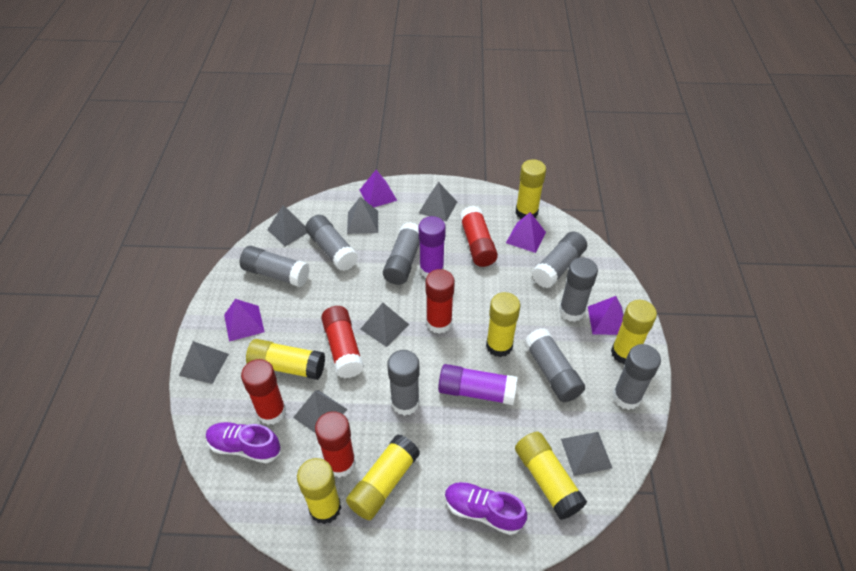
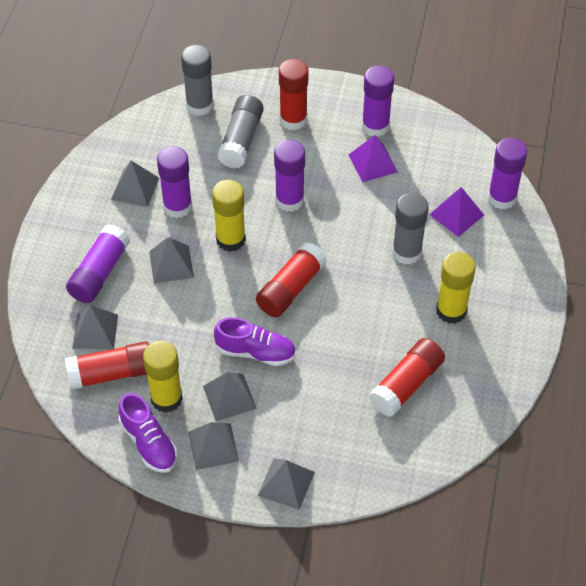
grey glue stick: [240,246,310,287] [305,215,358,271] [383,222,420,285] [387,350,420,416] [524,328,585,402] [532,231,587,288] [559,257,598,322] [612,344,661,410] = 8 -> [181,45,214,116] [217,95,264,168] [392,193,429,265] = 3
grey pyramid: [179,341,229,384] [267,205,307,246] [293,390,347,433] [347,197,378,234] [361,303,409,347] [419,182,457,222] [561,432,613,476] = 7 -> [72,305,118,349] [111,161,159,207] [149,237,194,284] [188,422,239,470] [203,372,257,421] [257,458,315,510] = 6
purple glue stick: [419,216,446,278] [438,364,517,405] = 2 -> [66,224,130,303] [157,146,192,218] [274,140,305,212] [362,65,394,137] [488,138,527,209] = 5
purple pyramid: [224,299,264,342] [360,170,397,207] [506,212,546,253] [588,296,623,335] = 4 -> [349,135,398,182] [429,187,484,237] = 2
red glue stick: [241,359,286,425] [315,411,356,478] [321,306,364,378] [426,269,455,334] [460,206,498,267] = 5 -> [65,341,149,390] [256,242,327,317] [279,59,309,130] [369,338,445,417] = 4
yellow glue stick: [246,339,325,380] [297,458,341,524] [346,434,420,520] [486,292,520,357] [515,432,587,520] [516,159,546,219] [611,300,657,364] = 7 -> [143,341,183,413] [212,180,246,252] [436,252,476,324] = 3

